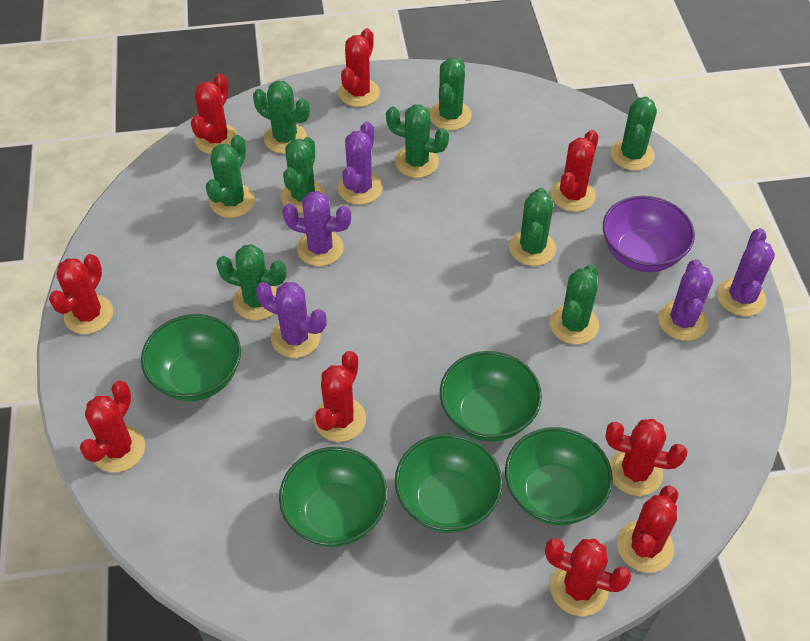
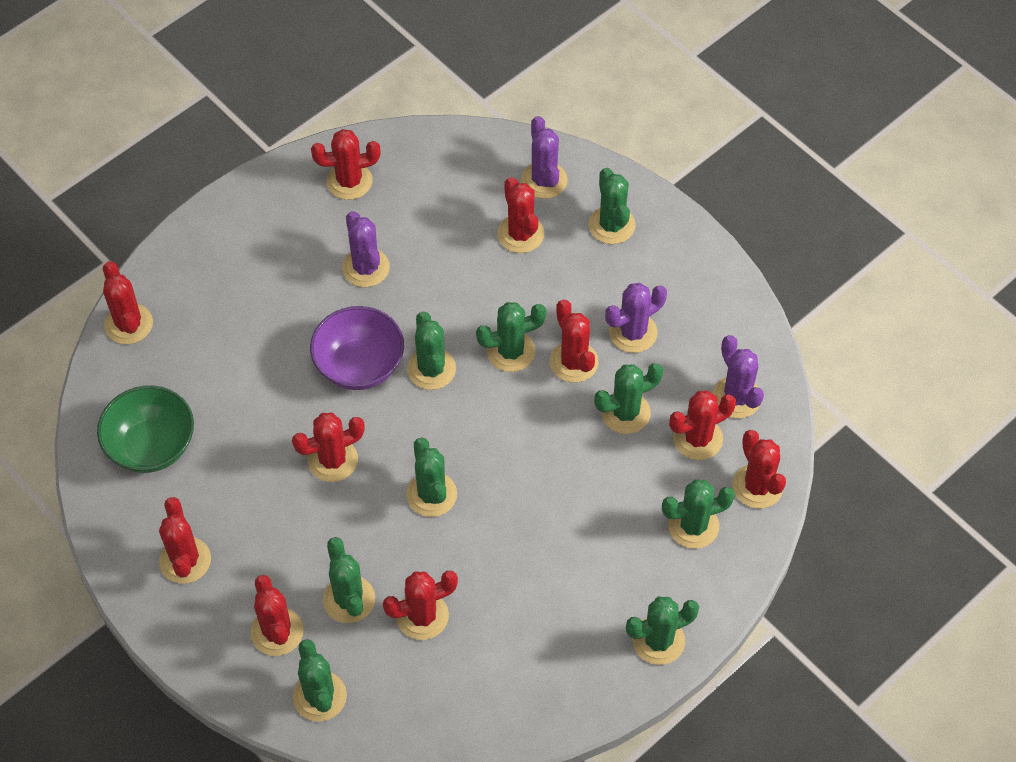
green bowl: [141,314,241,401] [279,447,388,547] [395,434,503,533] [440,351,542,441] [505,427,613,525] = 5 -> [97,385,194,473] = 1
purple cactus: [256,282,327,358] [283,191,351,266] [338,122,383,205] [658,259,713,341] [717,228,775,316] = 5 -> [342,211,390,287] [521,116,568,199] [605,283,667,353] [712,335,764,418] = 4
red cactus: [49,254,113,334] [80,380,145,472] [191,74,238,154] [314,351,366,442] [338,28,380,107] [545,538,631,616] [551,130,599,212] [605,419,688,496] [617,486,678,573] = 9 -> [103,261,153,344] [159,497,211,584] [251,575,304,656] [292,413,365,482] [311,129,381,200] [383,571,458,640] [497,177,544,253] [550,299,598,383] [669,391,736,460] [733,430,786,508] = 10

